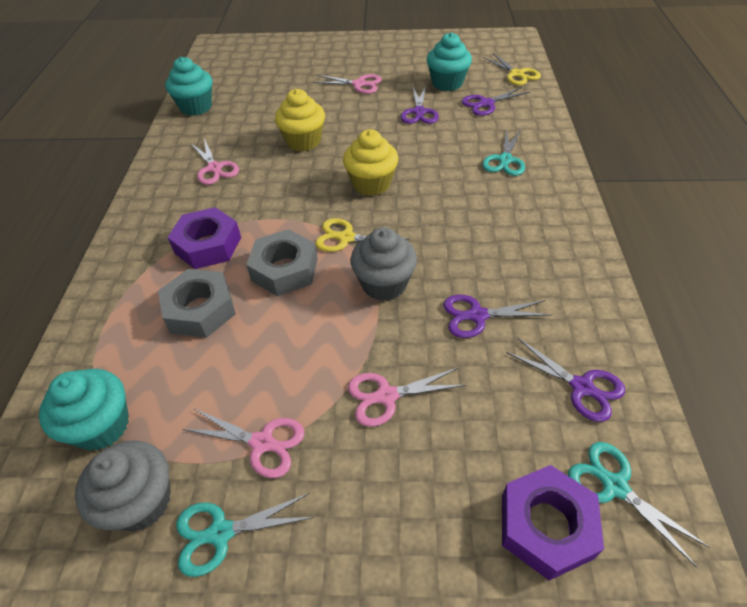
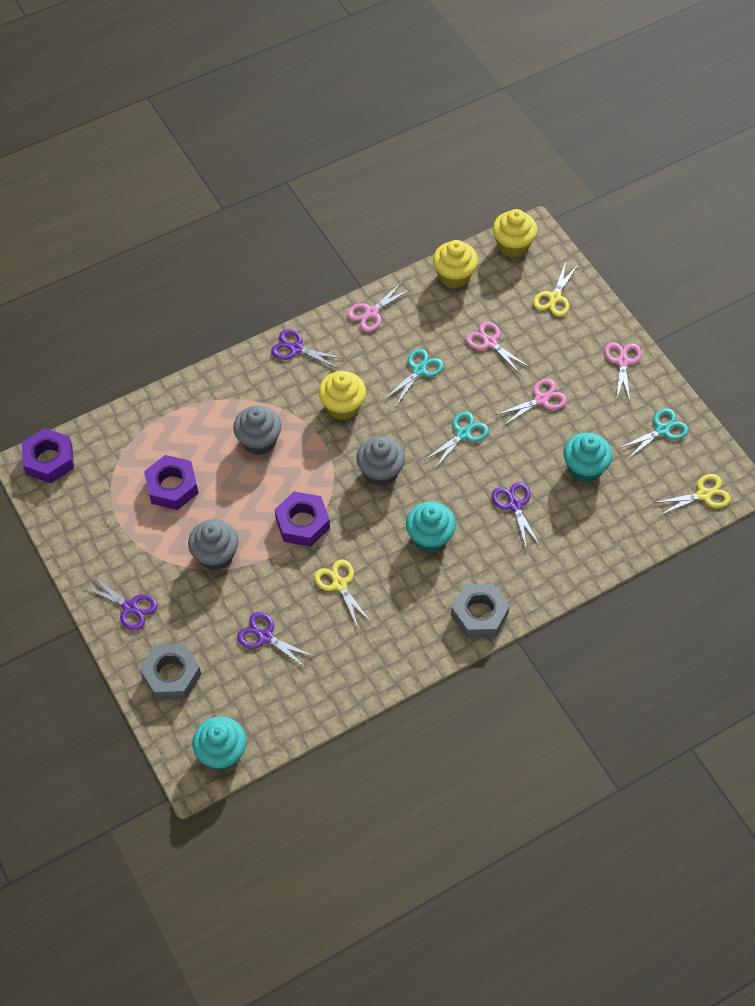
grey cupcake: [75,440,171,532] [350,227,417,301] = 2 -> [188,519,239,571] [233,406,282,455] [356,436,405,486] = 3
purple nut: [167,207,241,269] [502,465,604,580] = 2 -> [22,428,74,483] [144,455,198,510] [275,491,330,547] = 3
yellow cupcake: [275,89,325,151] [343,129,398,196] = 2 -> [318,371,366,420] [433,240,478,288] [493,209,537,257] = 3
yellow scissors: [315,218,409,252] [483,53,541,85] = 2 -> [314,559,371,628] [533,261,578,316] [654,474,731,515] = 3

